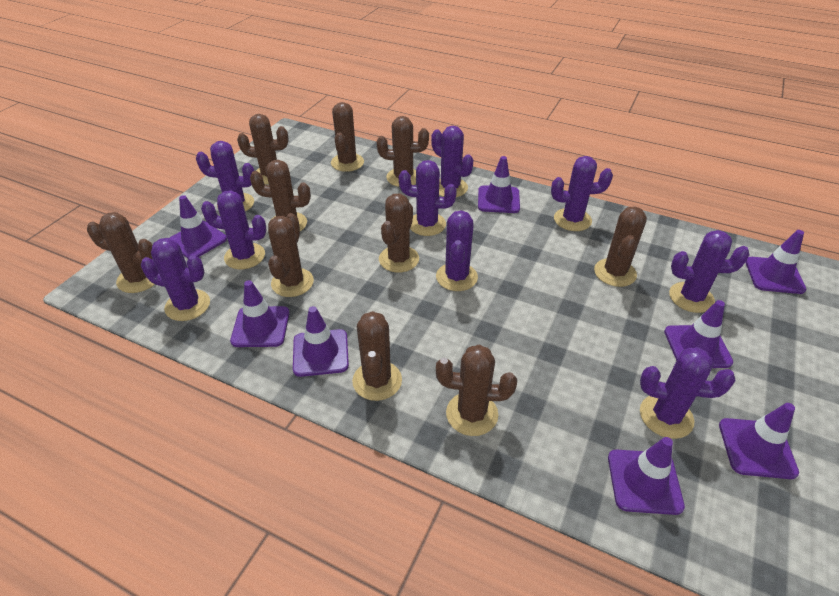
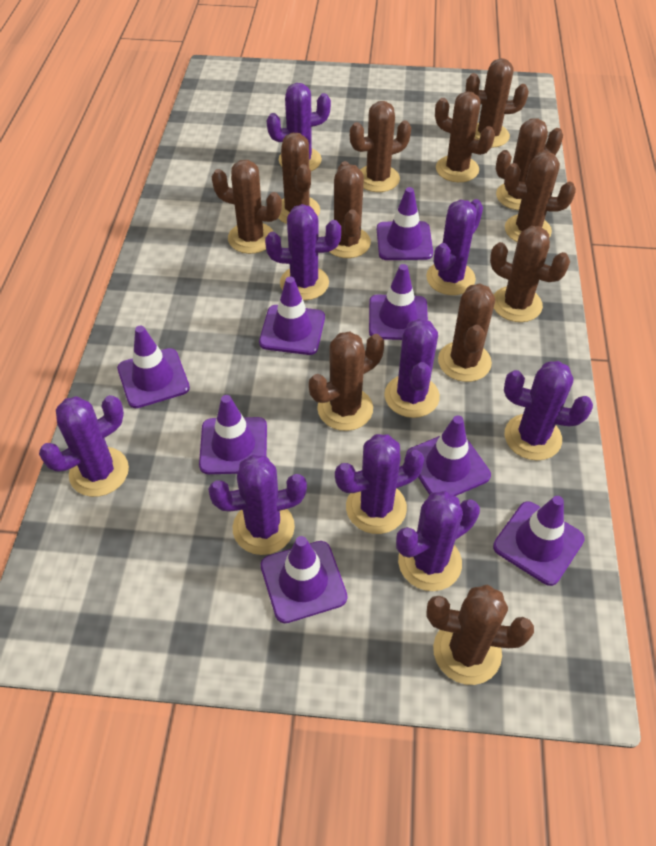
brown cactus: [87,212,155,293] [237,114,289,185] [250,160,311,231] [268,213,314,297] [331,102,364,172] [352,311,402,401] [377,116,429,187] [379,194,419,273] [436,345,517,436] [594,206,647,287] = 10 -> [212,160,282,254] [278,133,320,224] [309,332,384,431] [330,161,371,258] [350,101,411,192] [427,585,534,685] [435,91,495,182] [438,283,495,382] [466,58,529,148] [490,226,570,322] [496,118,563,210] [504,152,576,242] = 12

